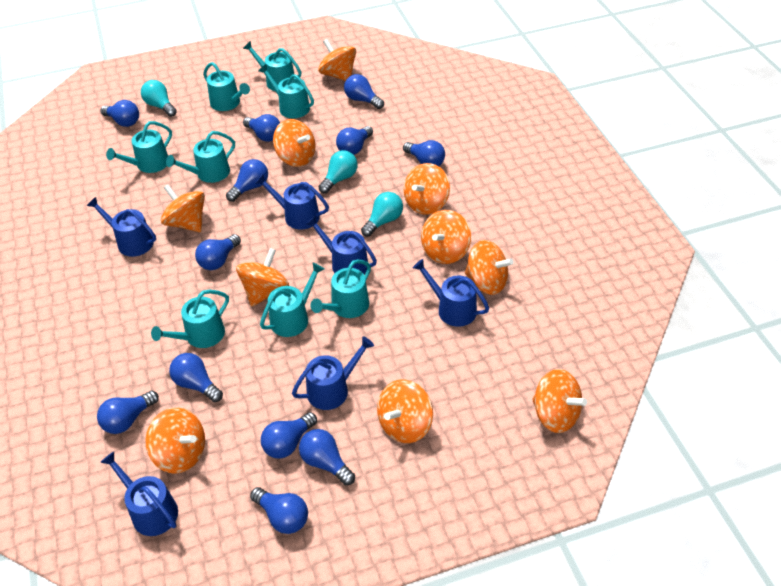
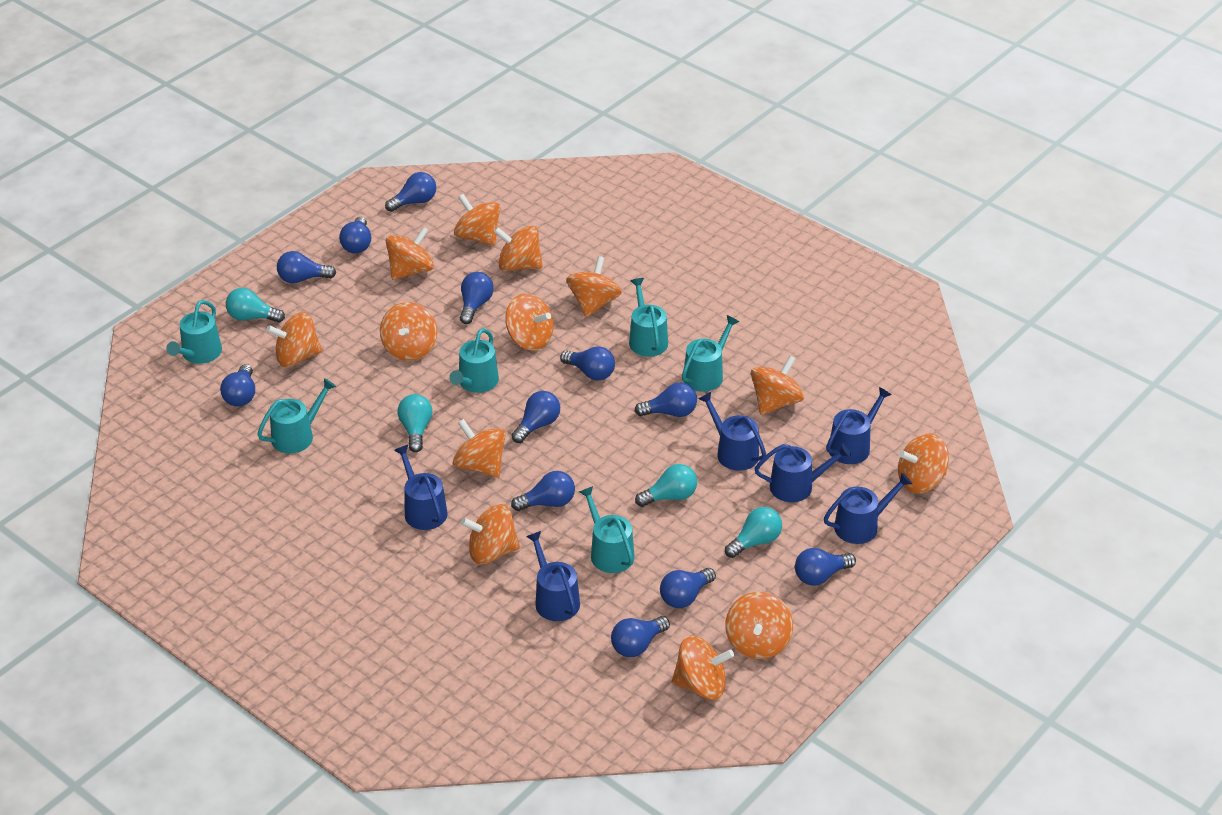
orange spinning top: [145,407,205,474] [161,184,205,232] [236,248,289,306] [273,119,315,167] [318,39,356,81] [377,380,433,443] [404,163,450,215] [421,210,471,264] [465,240,514,295] [532,369,587,433] = 10 -> [266,312,322,367] [380,302,437,361] [386,227,434,280] [453,419,506,478] [454,194,501,246] [461,504,520,564] [494,225,543,271] [505,293,554,351] [566,256,622,317] [672,636,734,700] [725,592,793,659] [751,355,804,415] [898,434,949,493] = 13
turquoise light bulb: [141,80,177,117] [319,150,358,194] [361,192,403,237] = 3 -> [226,288,285,323] [398,394,433,452] [635,464,697,507] [725,507,782,558] = 4
turquoise watering can: [106,121,172,173] [151,290,229,348] [166,131,235,183] [203,62,250,111] [243,41,301,91] [258,64,314,118] [260,262,324,337] [310,259,371,318] = 8 -> [166,300,222,364] [257,378,336,454] [449,328,499,393] [579,486,634,573] [629,278,668,357] [682,315,739,392] = 6

